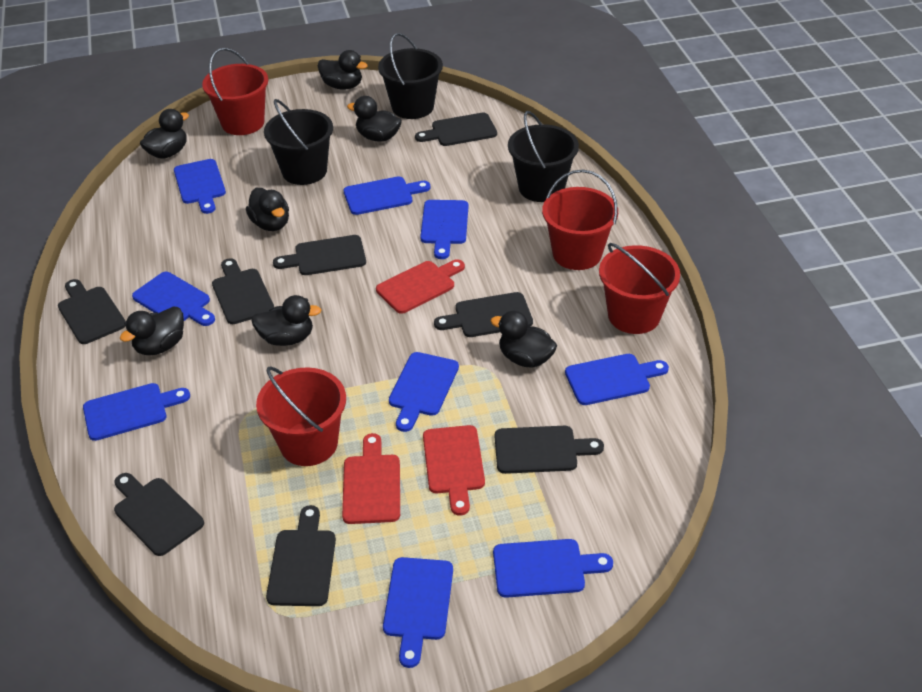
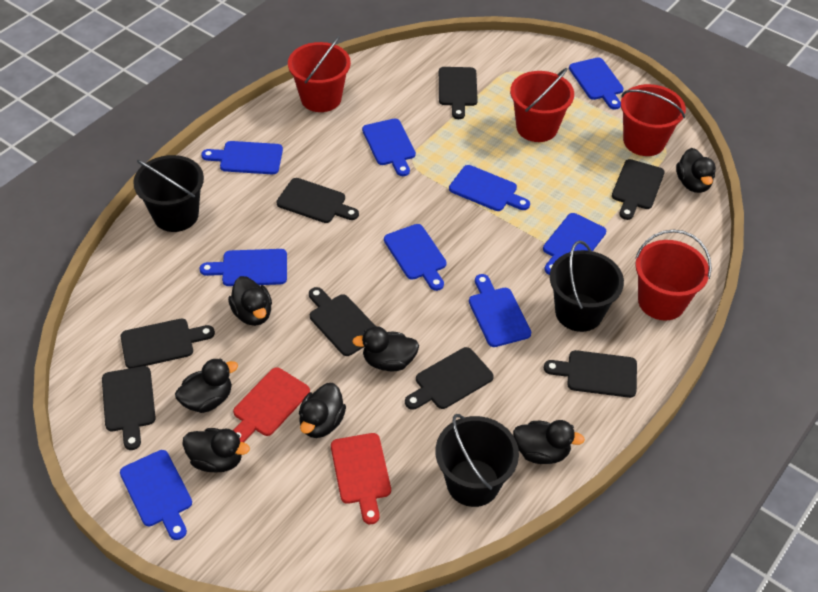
red cutting board: [342,433,400,524] [376,259,465,314] [423,425,485,516] = 3 -> [233,367,310,442] [331,433,391,524] = 2

